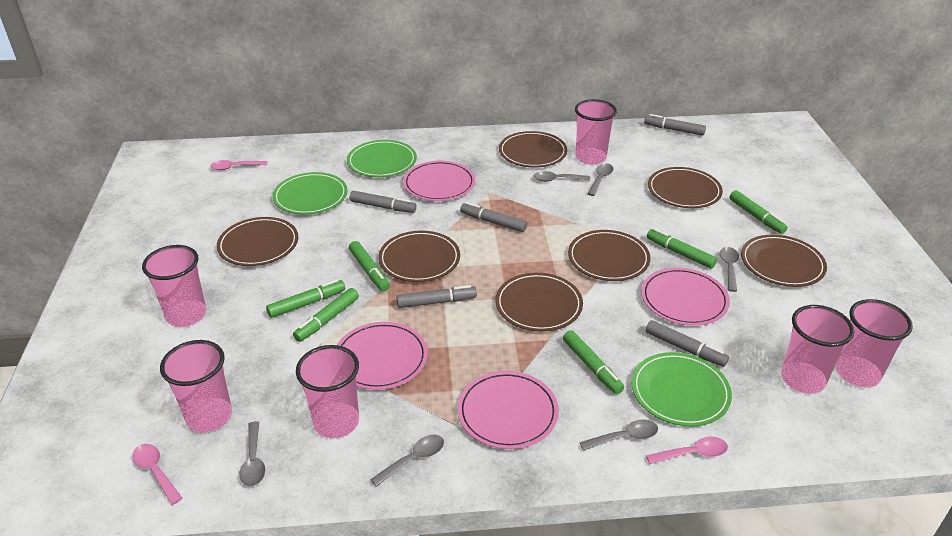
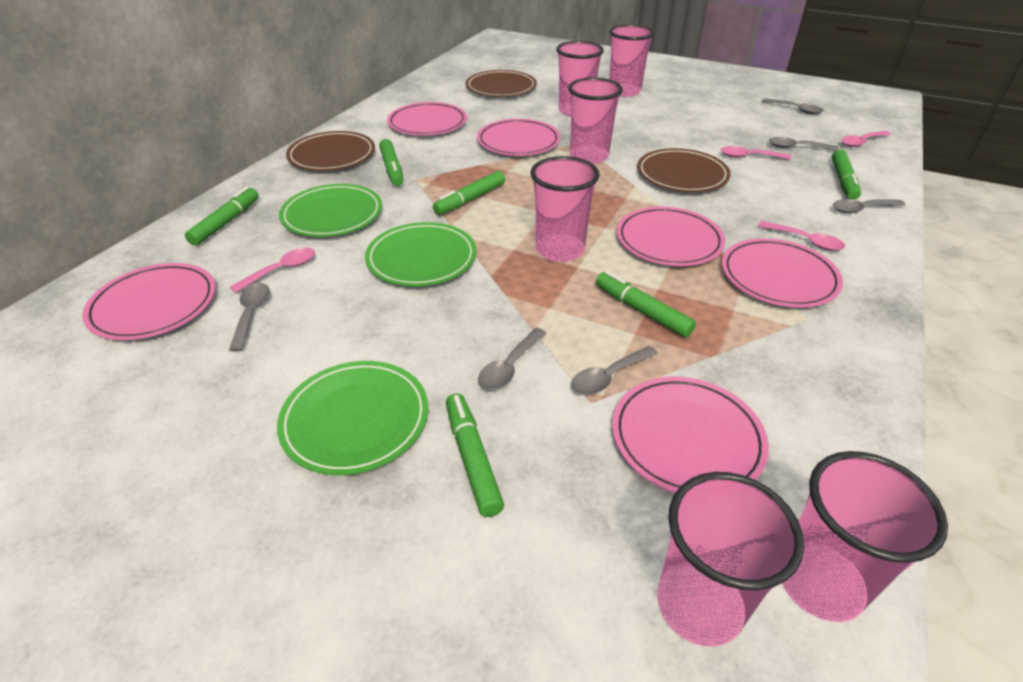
brown plate: [217,217,298,266] [378,230,460,282] [495,273,583,332] [499,131,567,167] [568,230,650,281] [648,167,723,208] [741,235,827,287] = 7 -> [286,131,375,171] [466,70,537,97] [637,148,731,192] = 3
grey marker: [350,191,417,213] [396,285,477,308] [460,202,527,232] [644,114,706,136] [646,320,729,367] = 5 -> none = 0
pink plate: [337,322,428,390] [403,161,475,201] [458,371,559,449] [641,268,730,326] = 4 -> [82,263,216,340] [387,102,467,136] [477,119,561,156] [612,377,769,493] [617,207,725,266] [722,238,843,308] = 6
pink spoon: [132,444,182,505] [210,160,267,170] [646,436,728,464] = 3 -> [230,247,315,293] [721,146,791,160] [758,221,845,251] [842,131,891,147] = 4

